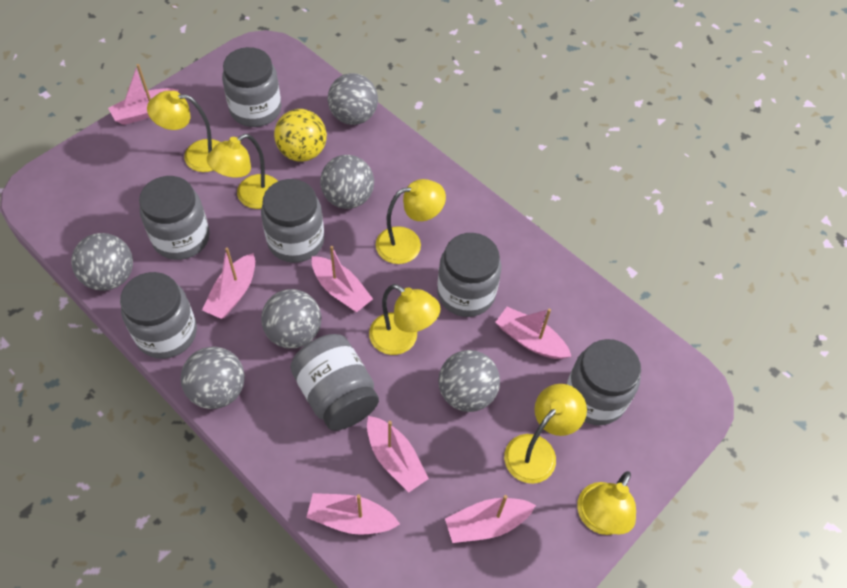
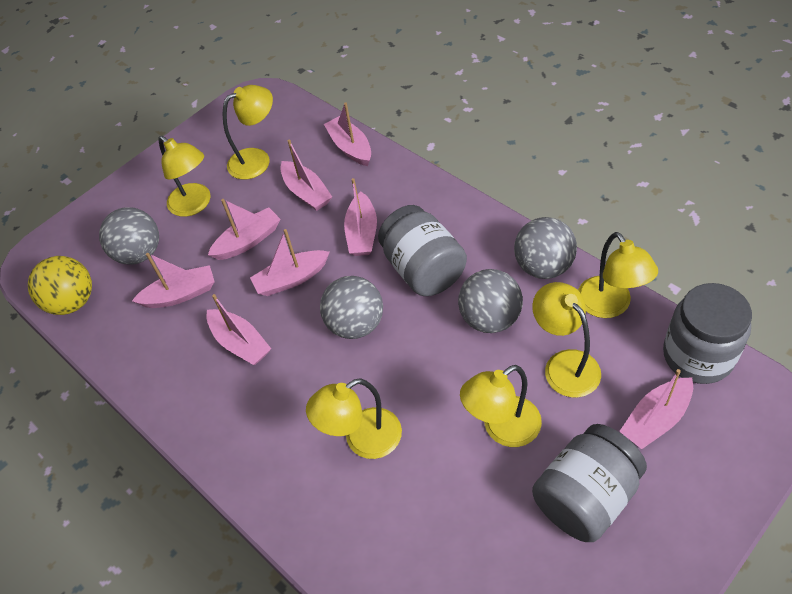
grey ball: [71,233,133,291] [181,347,245,409] [261,289,321,349] [320,155,374,209] [328,73,378,125] [438,350,500,412] = 6 -> [99,207,159,265] [320,276,383,339] [458,269,523,333] [514,217,577,279] = 4
grey jar: [120,272,197,359] [139,176,210,260] [222,47,281,127] [261,179,324,263] [290,334,379,431] [437,233,501,317] [567,339,641,425] = 7 -> [378,205,467,296] [532,424,647,542] [663,283,752,384] = 3
pink boat: [108,64,179,125] [202,248,255,319] [306,493,400,535] [312,246,373,312] [367,416,429,493] [445,495,536,543] [495,307,572,359] = 7 -> [132,253,215,308] [206,294,271,365] [208,199,280,260] [250,229,330,296] [280,140,332,211] [324,102,371,166] [344,178,377,256] [619,369,693,449] = 8

